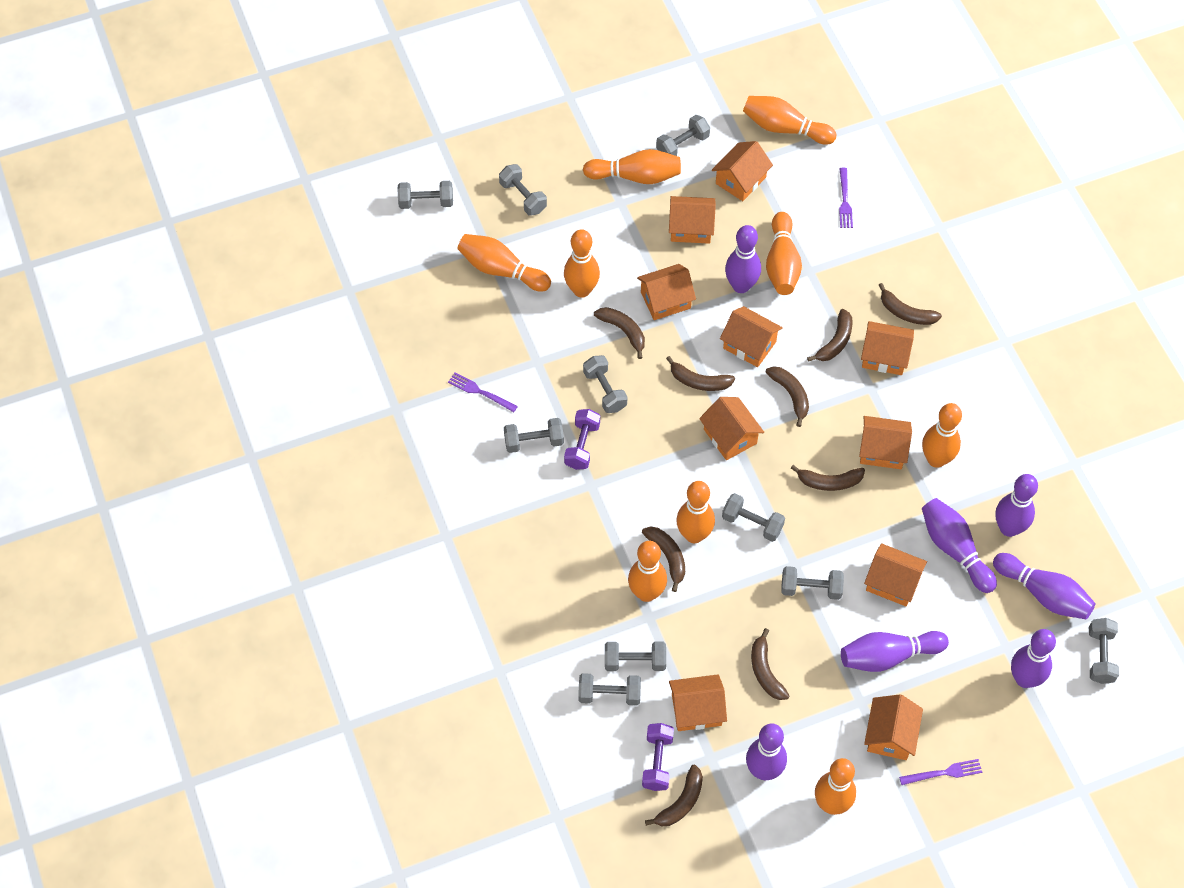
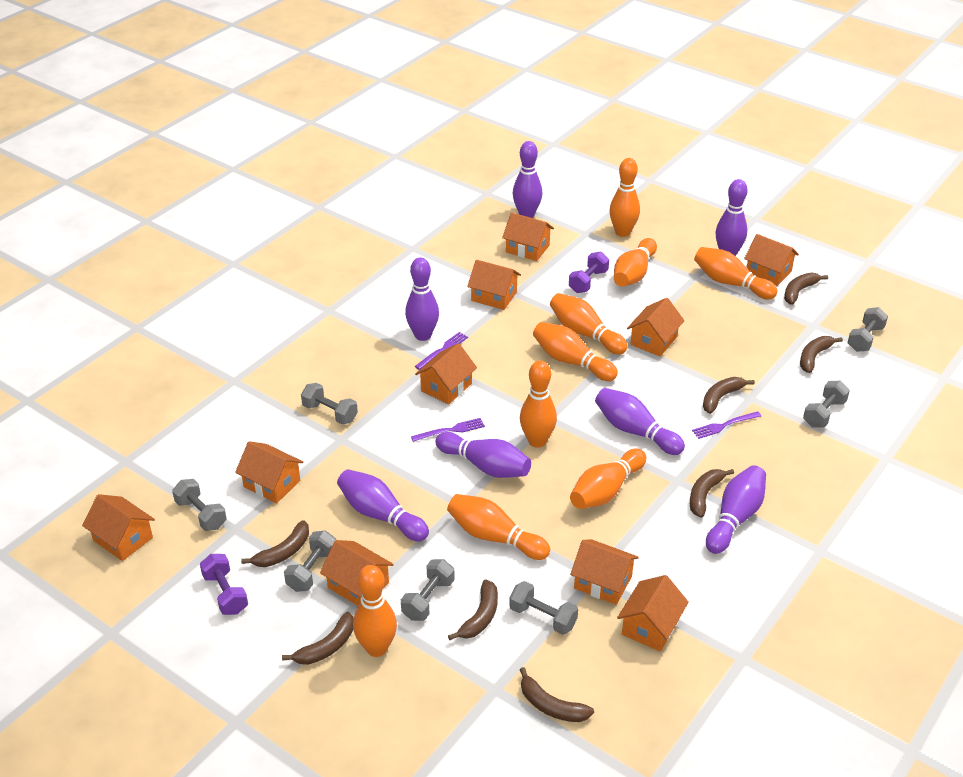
brown banana: [594,307,645,359] [642,526,685,592] [645,765,703,826] [666,356,735,391] [751,628,790,700] [766,366,809,427] [791,465,865,491] [807,309,853,362] [879,283,942,325] = 9 -> [241,520,309,567] [282,612,354,665] [448,579,498,640] [520,667,594,722] [690,469,734,518] [703,377,755,414] [784,273,828,305] [800,336,843,373] = 8
grey dumbbell: [397,181,453,209] [499,164,547,216] [504,418,564,453] [578,673,641,705] [583,355,627,413] [605,642,666,671] [656,115,710,156] [722,493,785,542] [782,566,844,600] [1089,618,1119,684] = 10 -> [172,479,227,531] [284,530,336,592] [301,383,358,425] [401,559,455,621] [509,581,578,635] [803,381,850,428] [847,307,888,352] = 7

